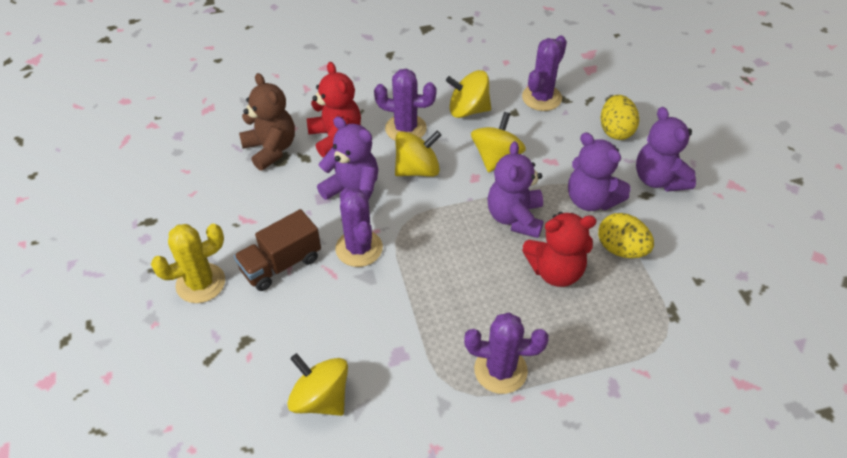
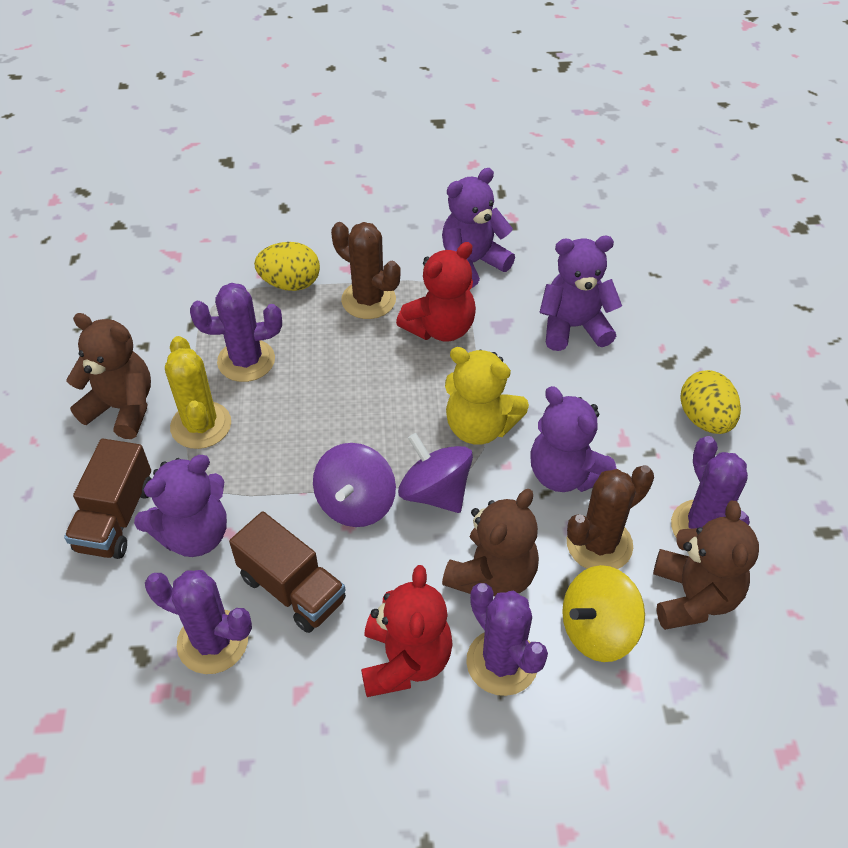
brown cactus: none = 0 -> [331,222,401,319] [567,465,654,569] = 2
brown teddy bear: [239,73,295,171] = 1 -> [66,313,151,439] [442,489,539,596] [653,501,759,630] = 3
brown truck: [234,209,321,291] = 1 -> [64,439,152,559] [229,511,346,633] = 2
purple spinning top: none = 0 -> [313,443,396,527] [398,433,473,513] = 2
yellow spinning top: [287,353,348,416] [395,131,441,177] [446,70,491,118] [471,112,526,173] = 4 -> [562,565,645,662] = 1
yellow teddy bear: none = 0 -> [445,347,529,445] = 1

